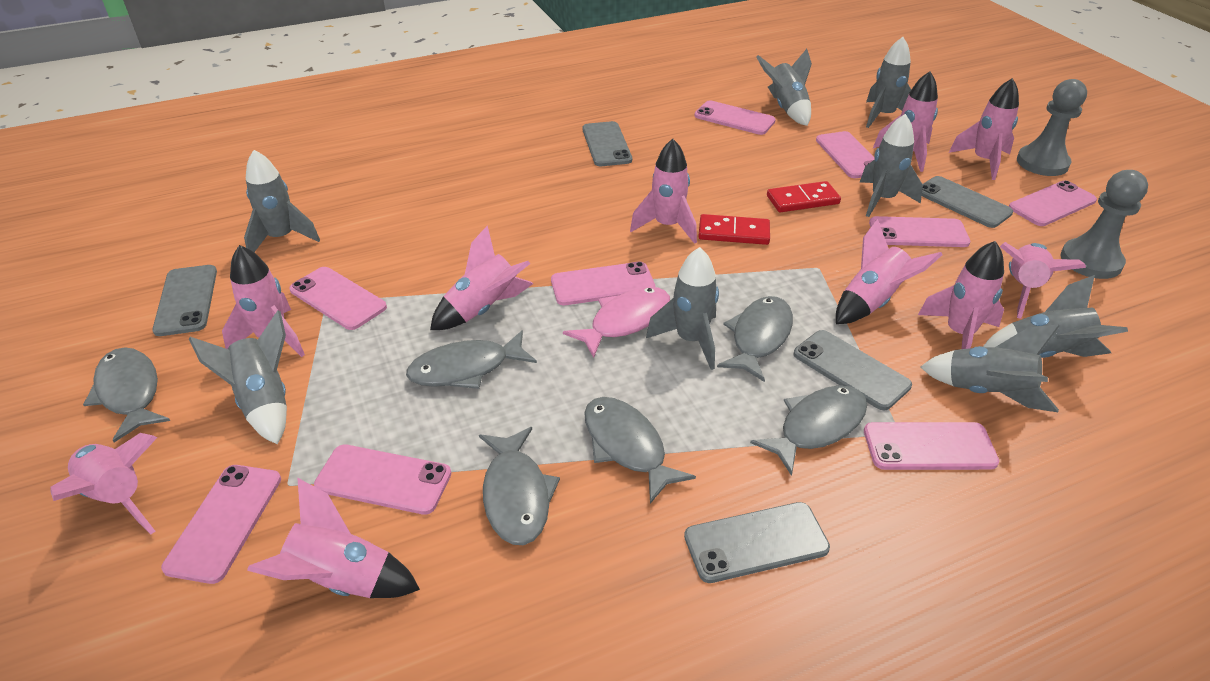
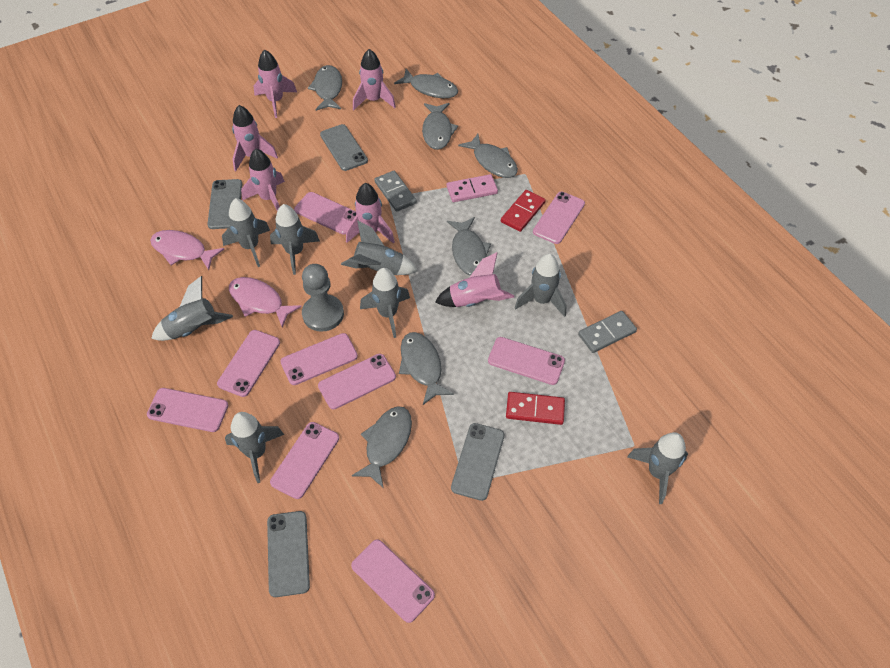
grey domino: none = 0 -> [374,171,417,212] [578,311,637,353] = 2
grey fish: [83,347,170,442] [406,330,537,389] [479,427,560,545] [584,397,696,504] [717,296,793,382] [750,385,867,476] = 6 -> [308,65,342,111] [352,406,412,488] [394,69,458,98] [399,332,454,405] [422,103,458,150] [447,217,491,276] [458,134,518,178] = 7
grey pawn: [1017,79,1087,176] [1060,170,1148,279] = 2 -> [302,264,344,332] = 1
grey phone: [152,265,217,336] [582,121,632,166] [684,502,830,583] [794,330,912,410] [922,176,1013,228] = 5 -> [208,179,242,229] [267,511,310,597] [320,124,368,171] [451,423,504,501] = 4
pink domino: none = 0 -> [447,174,498,202] = 1
pink fish: [563,287,670,358] = 1 -> [150,230,224,270] [229,277,302,328] = 2
pink rocket: [50,433,158,534] [222,245,305,357] [247,478,420,598] [430,225,533,330] [630,139,697,244] [836,219,943,324] [873,71,938,172] [918,241,1004,349] [949,78,1019,180] [1000,242,1086,319] = 10 -> [232,105,278,171] [241,149,285,211] [254,49,297,118] [346,183,395,243] [353,49,396,110] [435,252,514,307] = 6

